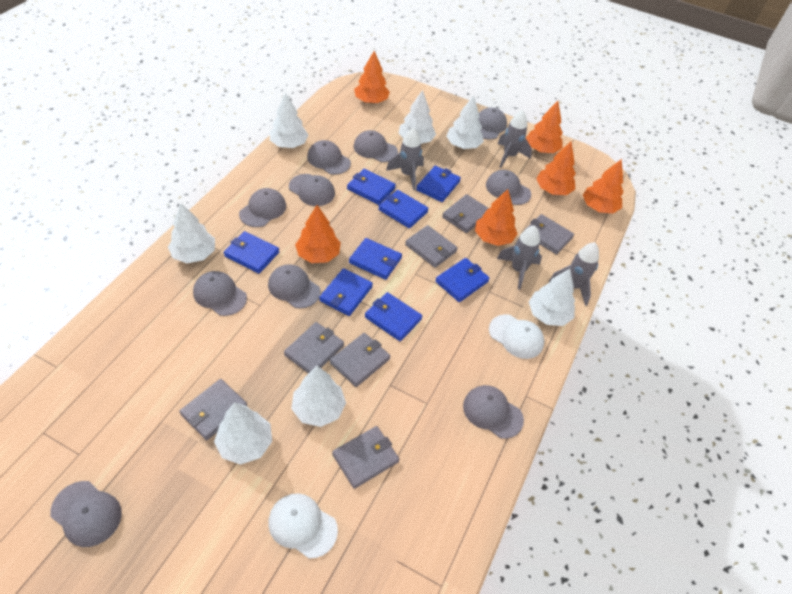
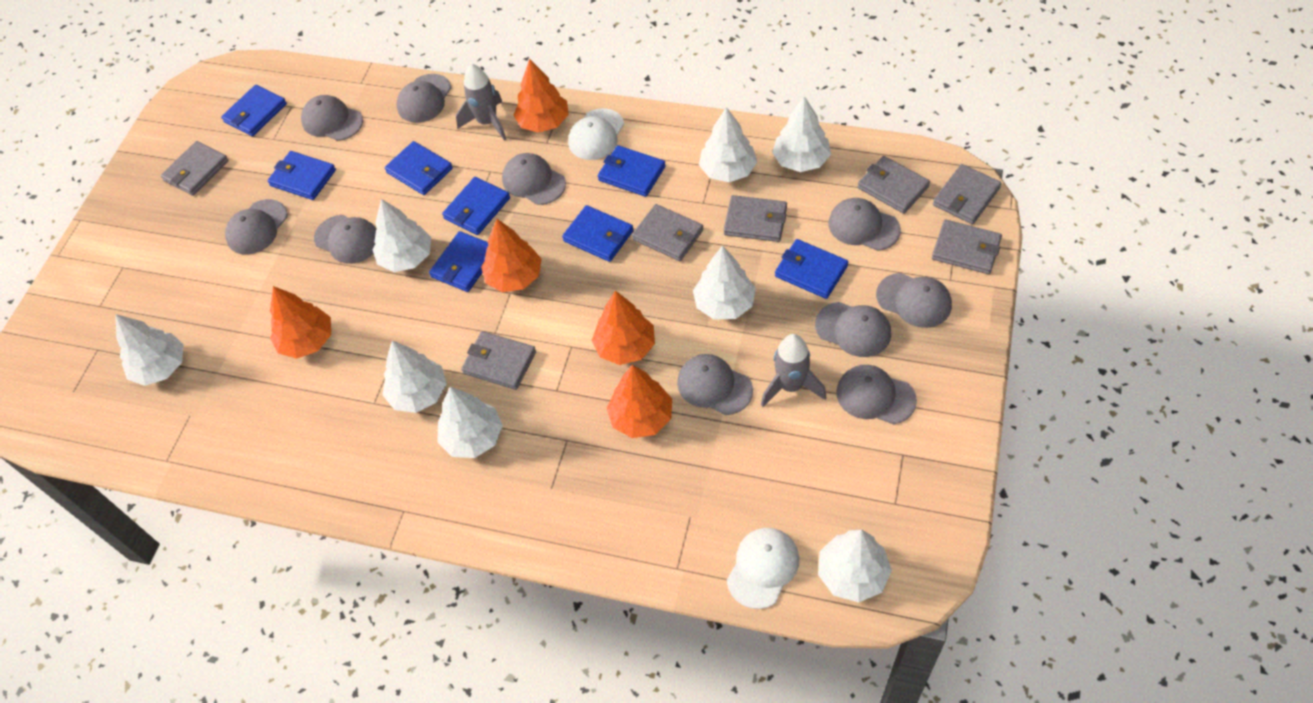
grey rocket: [386,128,424,190] [497,110,532,168] [497,225,542,290] [549,242,599,306] = 4 -> [456,64,507,141] [761,334,827,407] = 2
orange tree: [295,205,341,263] [354,51,390,103] [475,189,518,246] [526,101,563,153] [536,142,576,195] [583,159,623,213] = 6 -> [270,286,331,359] [481,219,542,292] [513,59,569,133] [592,291,655,365] [607,365,672,438] = 5
white tree: [168,203,215,263] [214,402,272,465] [270,93,309,148] [291,366,346,427] [399,90,436,144] [446,95,484,149] [529,269,575,326] = 7 -> [115,314,184,386] [372,199,431,272] [382,341,447,413] [437,387,503,458] [693,245,756,320] [699,107,757,182] [772,96,831,172] [818,530,892,602] = 8

